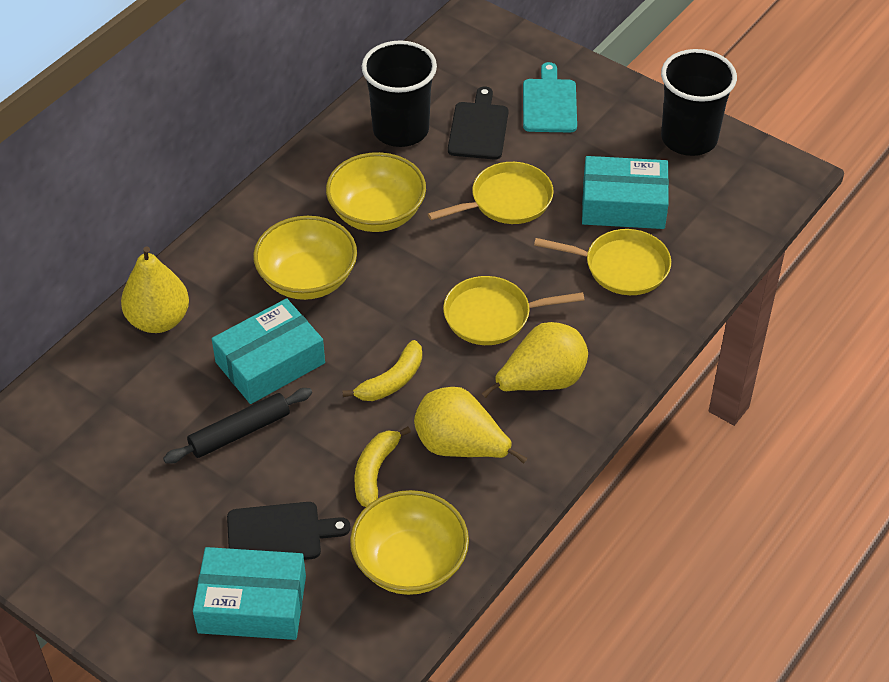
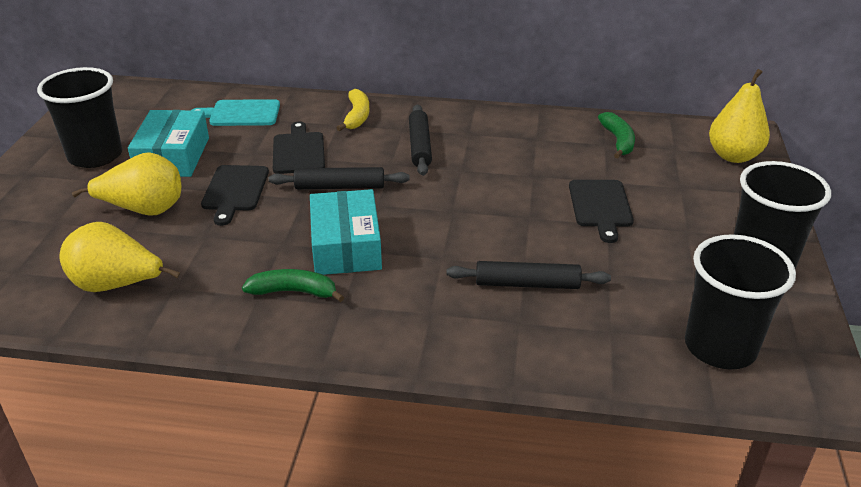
black cup: [362,40,437,147] [661,49,737,156] = 2 -> [37,67,122,168] [685,234,796,369] [734,161,831,269] = 3
black cutting board: [227,502,351,560] [448,87,508,160] = 2 -> [201,165,269,226] [273,121,325,174] [569,180,634,243] = 3
black rolling pin: [163,388,312,464] = 1 -> [269,167,410,189] [409,105,432,176] [447,261,611,289] = 3
green banana: none = 0 -> [242,269,344,302] [598,112,635,159] = 2
turquoise box: [193,547,306,640] [212,298,325,404] [582,156,669,229] = 3 -> [128,110,209,177] [310,189,382,275] = 2
yellow banana: [342,340,422,401] [355,427,411,507] = 2 -> [336,89,369,131] = 1
yellow bowl: [253,216,357,300] [326,152,426,232] [350,490,469,595] = 3 -> none = 0
yellow pan: [428,162,554,224] [443,276,585,345] [534,229,671,295] = 3 -> none = 0

